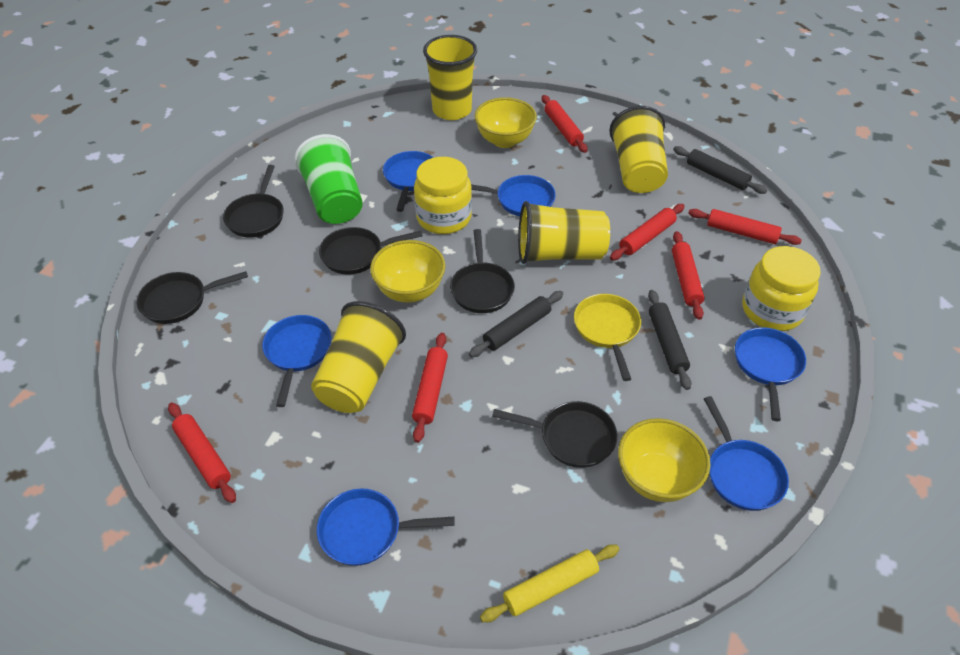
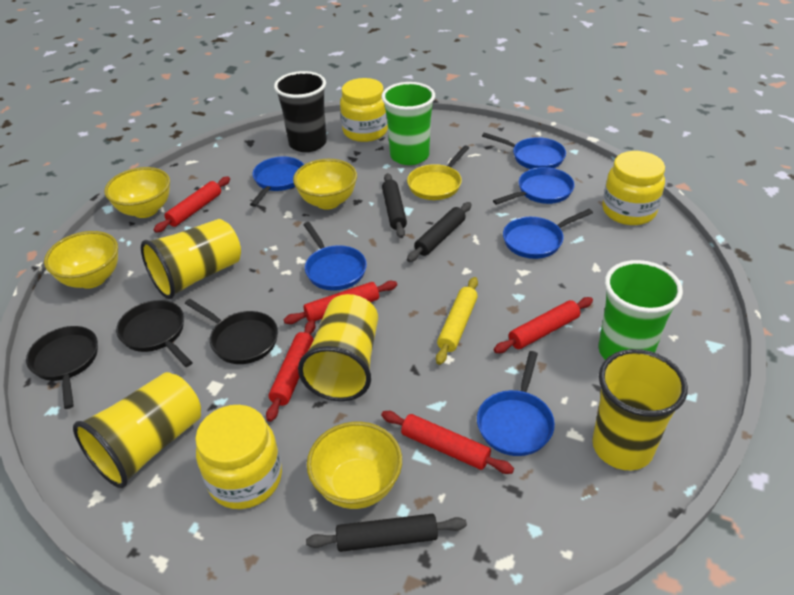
black cup: none = 0 -> [274,71,327,152] = 1
black pan: [137,271,248,324] [223,165,283,238] [319,227,422,274] [450,229,515,313] [492,401,617,468] = 5 -> [26,326,98,409] [116,300,193,367] [185,299,278,364] = 3
green cup: [294,134,363,224] = 1 -> [382,82,435,165] [598,260,683,360] = 2
red rolling pin: [168,403,236,503] [412,333,448,443] [542,95,587,153] [610,204,685,260] [672,231,705,320] [688,209,802,245] = 6 -> [154,177,230,233] [266,320,316,422] [284,281,397,324] [381,411,514,474] [494,297,593,353] = 5
yellow bowl: [370,240,445,303] [475,97,537,148] [618,418,711,502] = 3 -> [44,231,118,289] [104,167,170,218] [293,159,357,210] [307,422,402,509] = 4
yellow jar: [414,157,472,234] [742,246,821,331] = 2 -> [195,405,282,509] [340,78,388,142] [602,151,665,225] = 3

